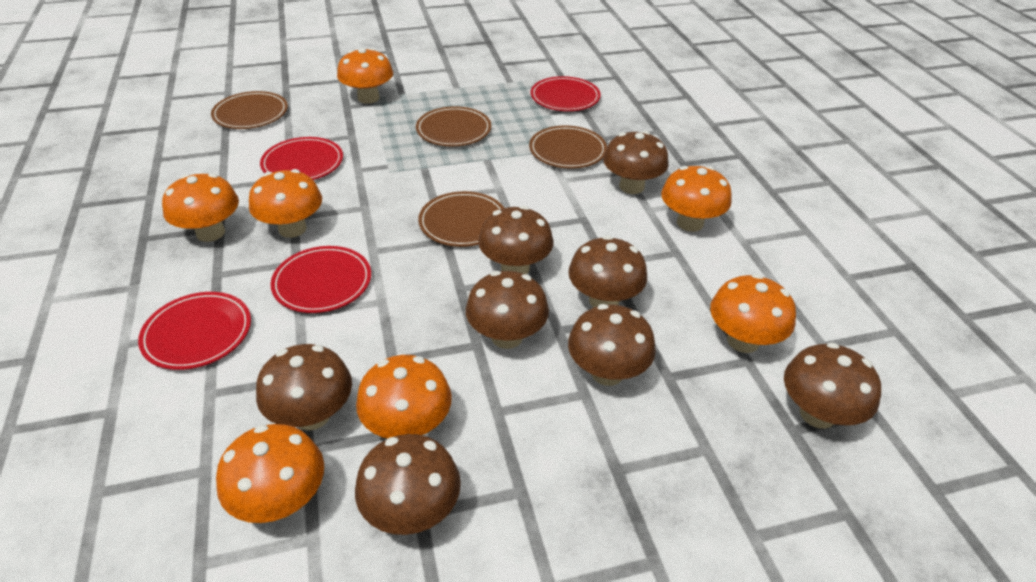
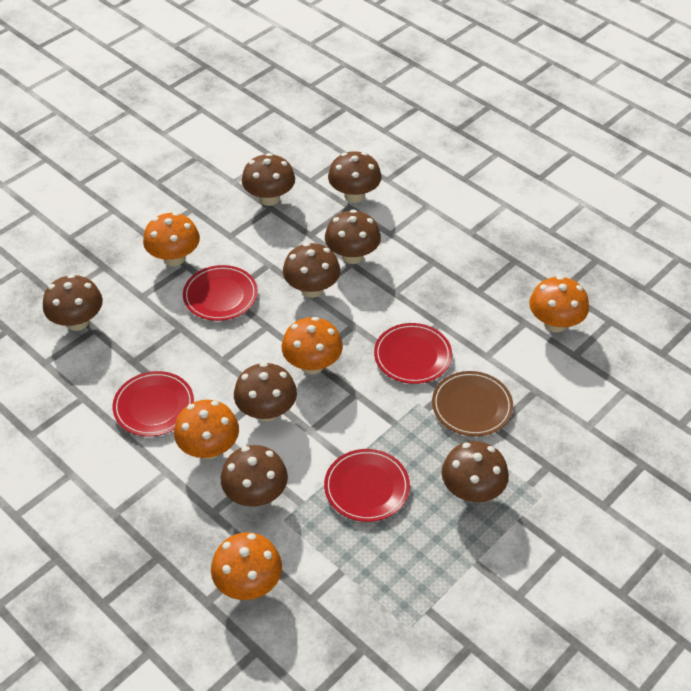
brown plate: [211,91,288,129] [416,106,491,147] [418,191,504,247] [529,126,607,169] = 4 -> [432,371,513,436] = 1
orange mushroom: [162,173,239,242] [216,424,324,523] [249,169,322,238] [337,48,393,104] [356,355,452,438] [661,166,732,232] [710,274,796,353] = 7 -> [143,212,200,266] [174,400,239,459] [211,532,282,600] [281,317,343,374] [529,276,589,332] = 5

